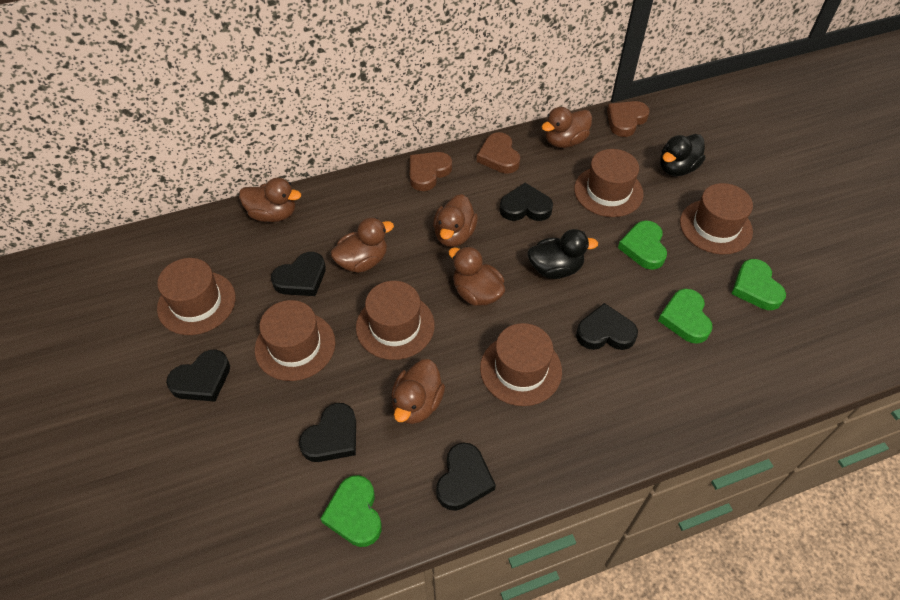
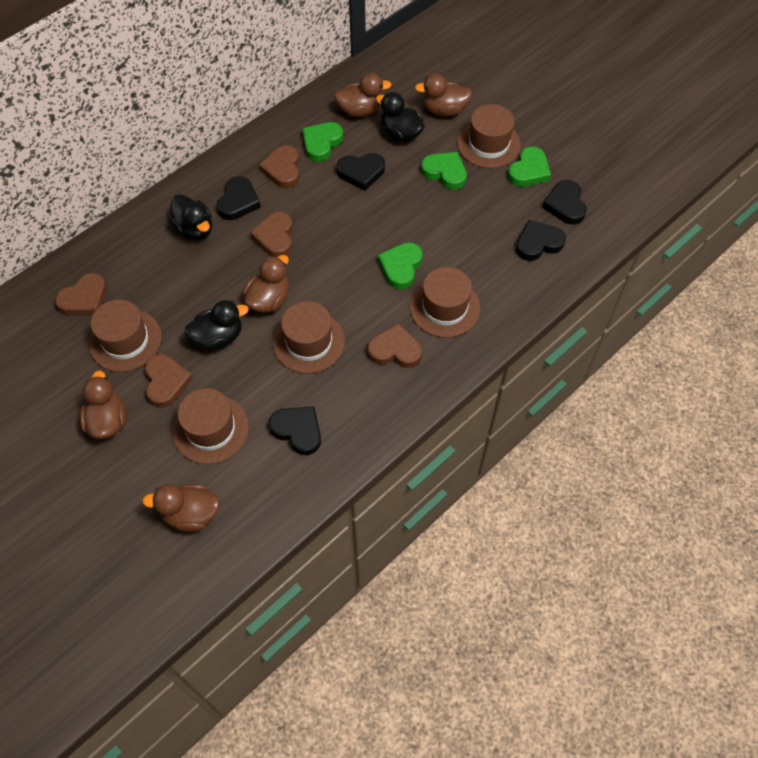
black duck: [528,229,598,279] [660,134,705,176] = 2 -> [168,195,212,241] [184,300,249,351] [376,92,425,142] = 3
black heart: [166,350,230,402] [271,252,326,296] [299,403,356,462] [436,443,496,511] [500,183,553,221] [576,303,638,350] = 6 -> [216,176,261,220] [269,407,321,455] [337,153,385,191] [516,220,566,261] [542,180,587,225] = 5
brown duck: [239,178,301,222] [331,218,394,273] [391,359,445,424] [433,194,478,247] [448,246,505,306] [542,107,592,148] = 6 -> [80,370,127,439] [142,484,220,532] [243,255,289,313] [334,73,392,117] [415,74,472,116] = 5
brown hat: [157,258,236,335] [255,300,335,381] [356,281,435,360] [480,323,562,406] [574,149,644,217] [680,183,753,255] = 6 -> [89,300,162,372] [173,388,249,464] [273,301,345,374] [410,267,480,338] [457,104,521,168] = 5
brown heart: [410,152,452,191] [477,132,520,174] [607,101,650,137] = 3 -> [55,273,107,315] [145,354,193,407] [250,212,293,257] [259,145,300,188] [368,323,422,368] = 5

